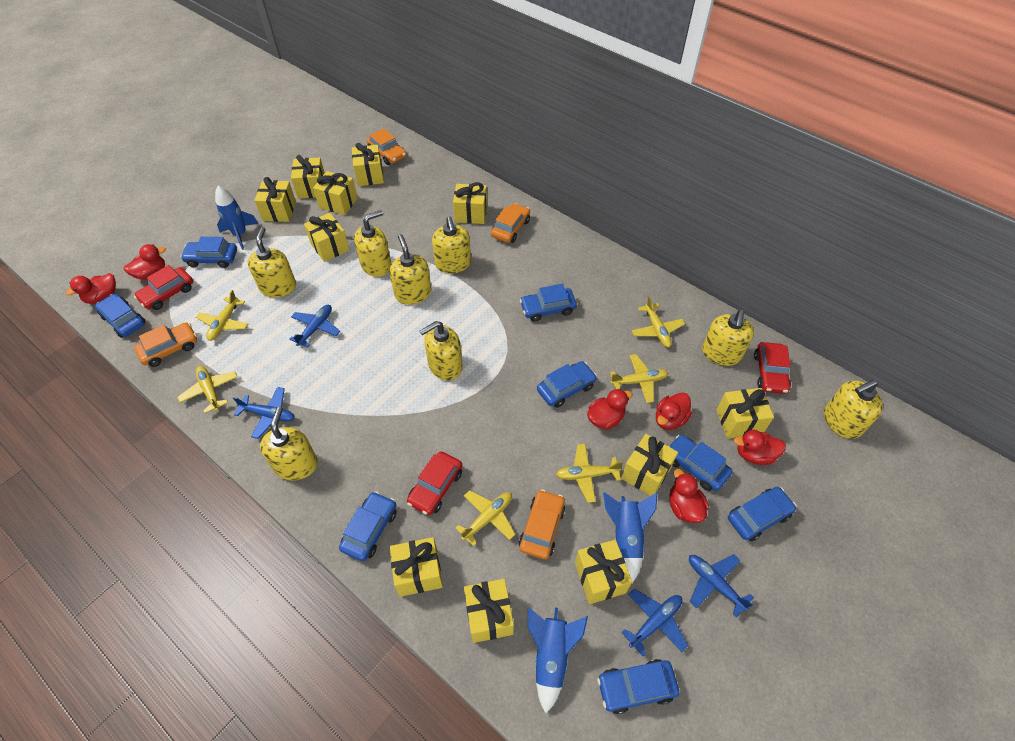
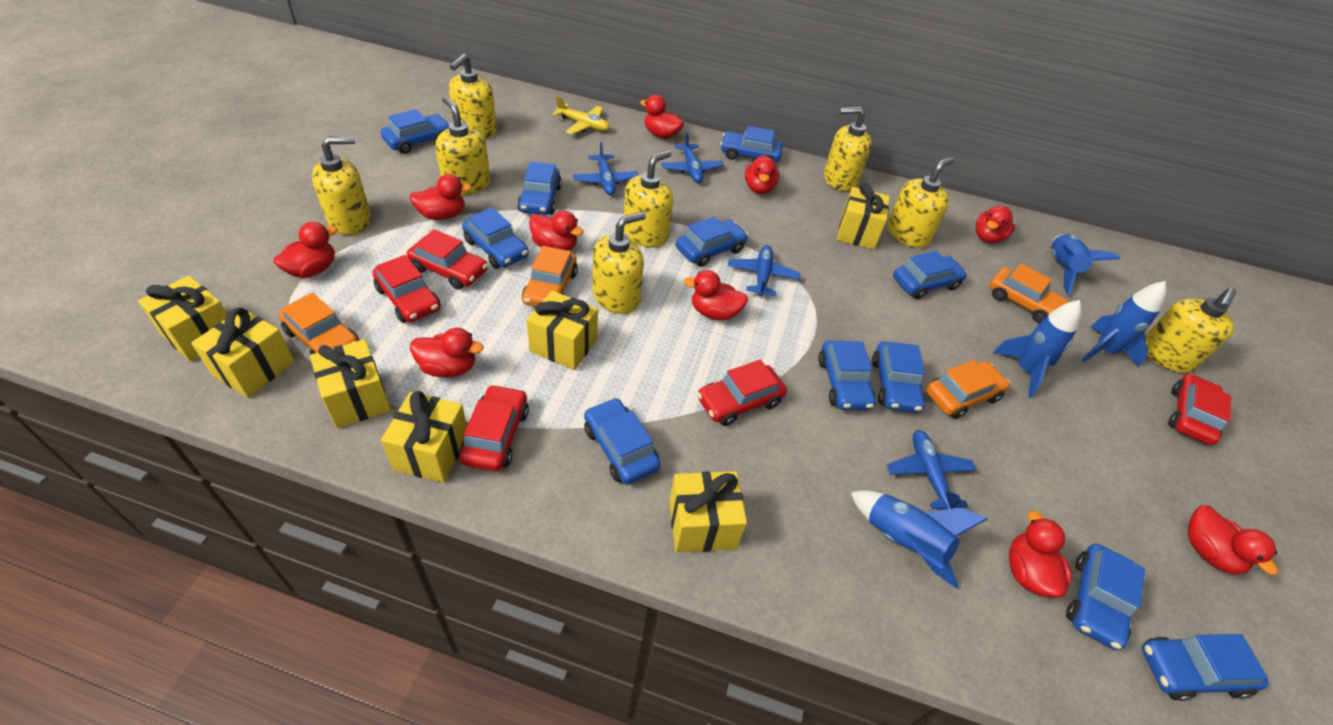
blue car: [95,293,145,338] [180,237,237,268] [339,491,397,561] [520,284,577,322] [537,361,597,408] [597,659,679,714] [669,435,732,491] [728,487,797,541] = 8 -> [381,109,450,154] [462,208,529,269] [517,162,562,215] [584,398,661,485] [676,216,748,267] [720,126,783,162] [818,341,876,410] [872,342,925,413] [893,251,967,299] [1066,544,1145,650] [1142,634,1269,701] = 11
blue rocket: [215,186,259,250] [528,607,588,714] [603,492,657,583] = 3 -> [851,490,987,589] [993,300,1082,398] [1051,234,1120,295] [1081,281,1167,367] = 4
red car: [134,265,193,310] [407,451,463,515] [754,342,791,394] = 3 -> [373,255,441,323] [407,229,488,290] [459,384,529,471] [697,360,787,426] [1168,373,1231,445] = 5
red duck: [66,273,116,304] [123,244,166,280] [587,389,633,430] [656,392,692,430] [669,469,709,523] [734,430,786,465] = 6 -> [273,222,338,278] [410,174,472,220] [410,328,484,377] [529,211,584,251] [640,95,684,139] [684,270,748,320] [745,155,779,194] [976,206,1016,243] [1009,510,1072,598] [1188,505,1278,575] = 10
yellow gift: [254,177,296,222] [291,155,325,199] [304,213,350,262] [313,171,358,215] [352,143,384,186] [390,537,443,597] [453,182,487,224] [464,579,514,643] [575,540,632,604] [621,434,678,496] [716,388,774,439] = 11 -> [138,276,227,362] [191,308,295,398] [310,339,391,428] [381,391,467,483] [527,290,598,370] [669,471,747,553] [837,183,890,250] = 7
yellow plane: [177,366,237,413] [196,290,248,341] [455,490,515,547] [556,444,623,503] [610,354,668,403] [631,296,685,348] = 6 -> [553,96,610,135] = 1

